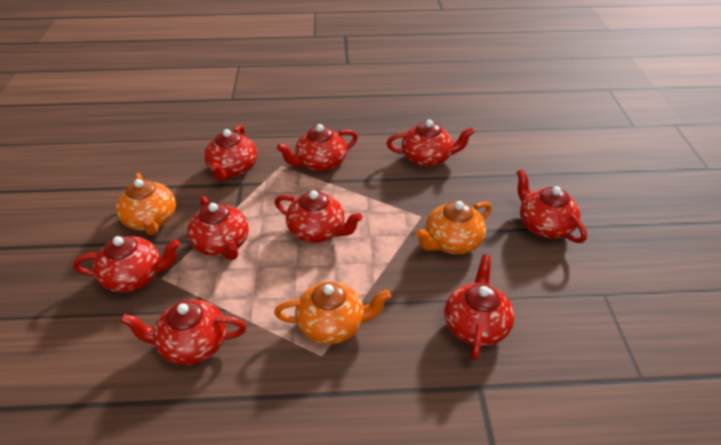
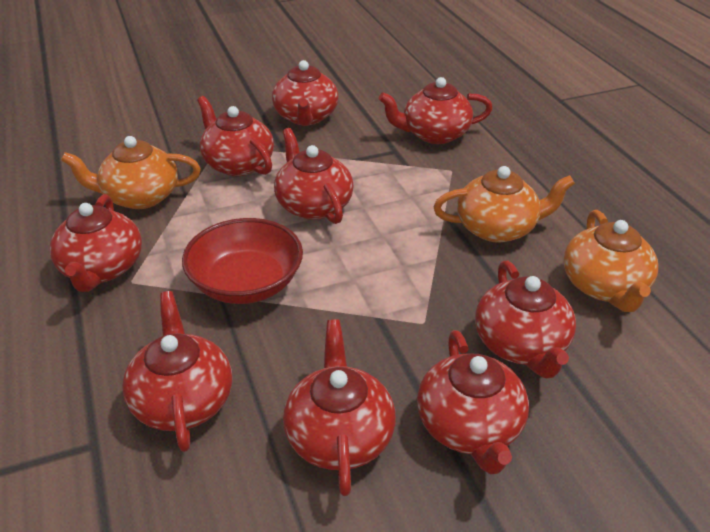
red bowl: none = 0 -> [182,218,303,304] = 1

